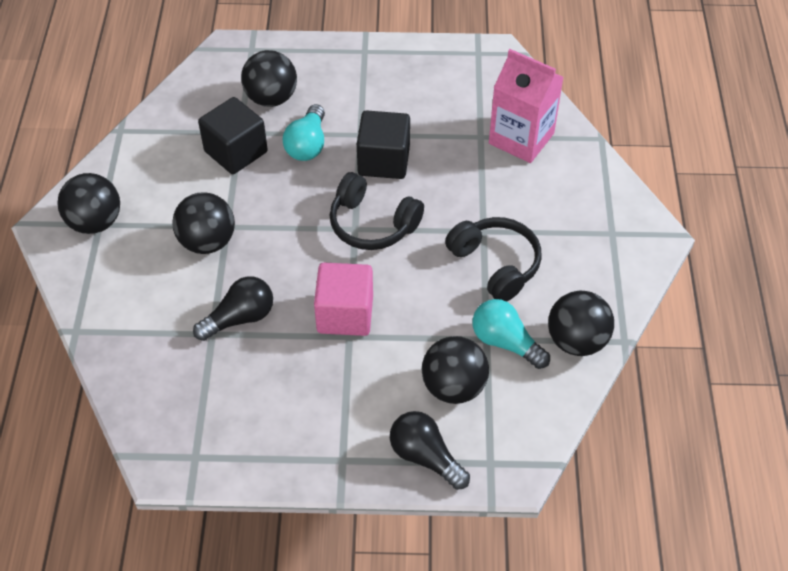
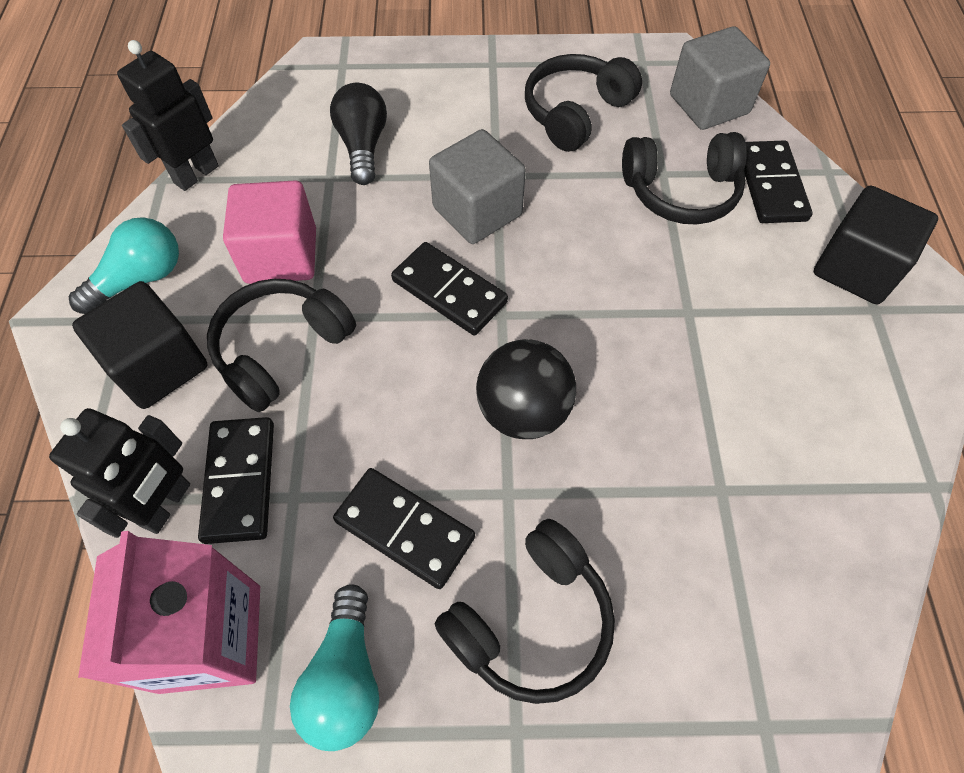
black ball: [58,173,120,234] [172,192,235,254] [241,50,297,107] [421,336,489,404] [548,290,614,356] = 5 -> [476,339,576,439] = 1
black domino: none = 0 -> [198,417,274,544] [333,468,475,589] [391,242,508,335] [744,141,813,223] = 4
black headphones: [330,172,424,250] [445,217,542,302] = 2 -> [207,279,356,412] [435,519,615,704] [525,54,642,152] [622,132,747,224] = 4
black light bulb: [193,276,273,341] [390,411,470,490] = 2 -> [330,83,387,185] = 1
black robot: none = 0 -> [49,408,190,538] [117,40,219,191] = 2
grey cube: none = 0 -> [429,129,526,244] [670,26,770,130] = 2

